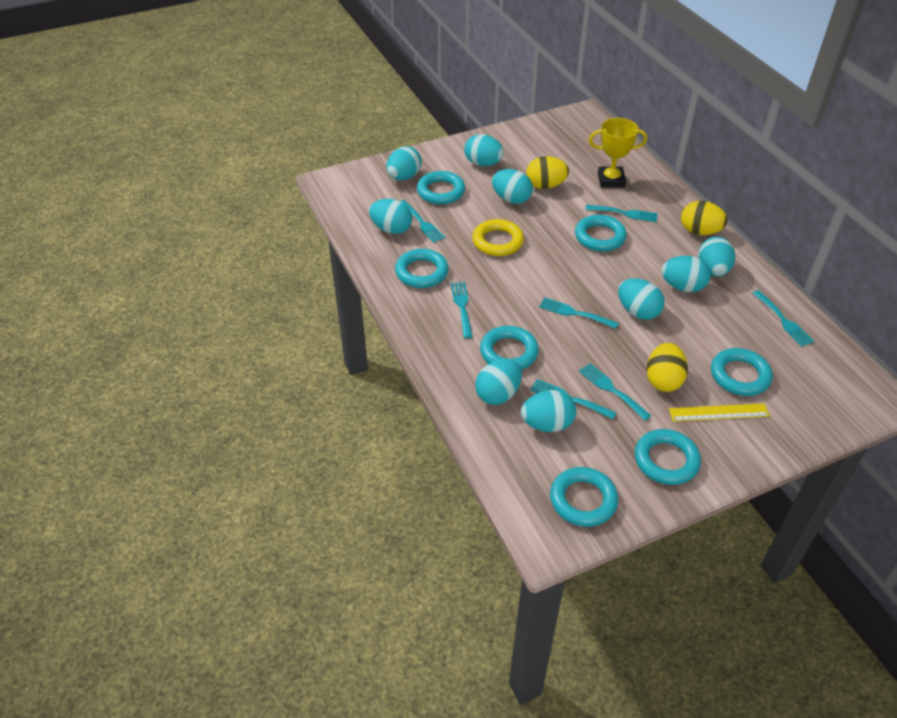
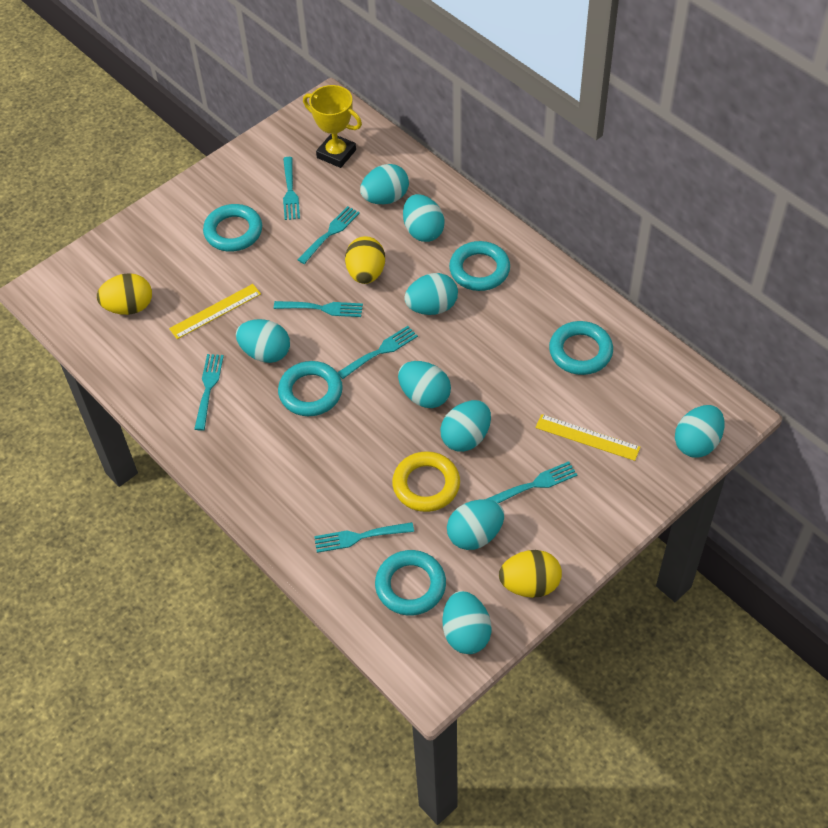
turquoise ring: [395,249,449,288] [417,171,465,204] [480,326,539,370] [550,467,618,527] [575,215,627,251] [635,429,701,485] [711,348,773,396] = 7 -> [203,204,262,252] [278,361,343,416] [375,550,446,616] [449,241,510,291] [549,321,613,375] = 5
yellow ruler: [669,403,770,421] = 1 -> [169,284,261,339] [535,414,640,461] = 2

